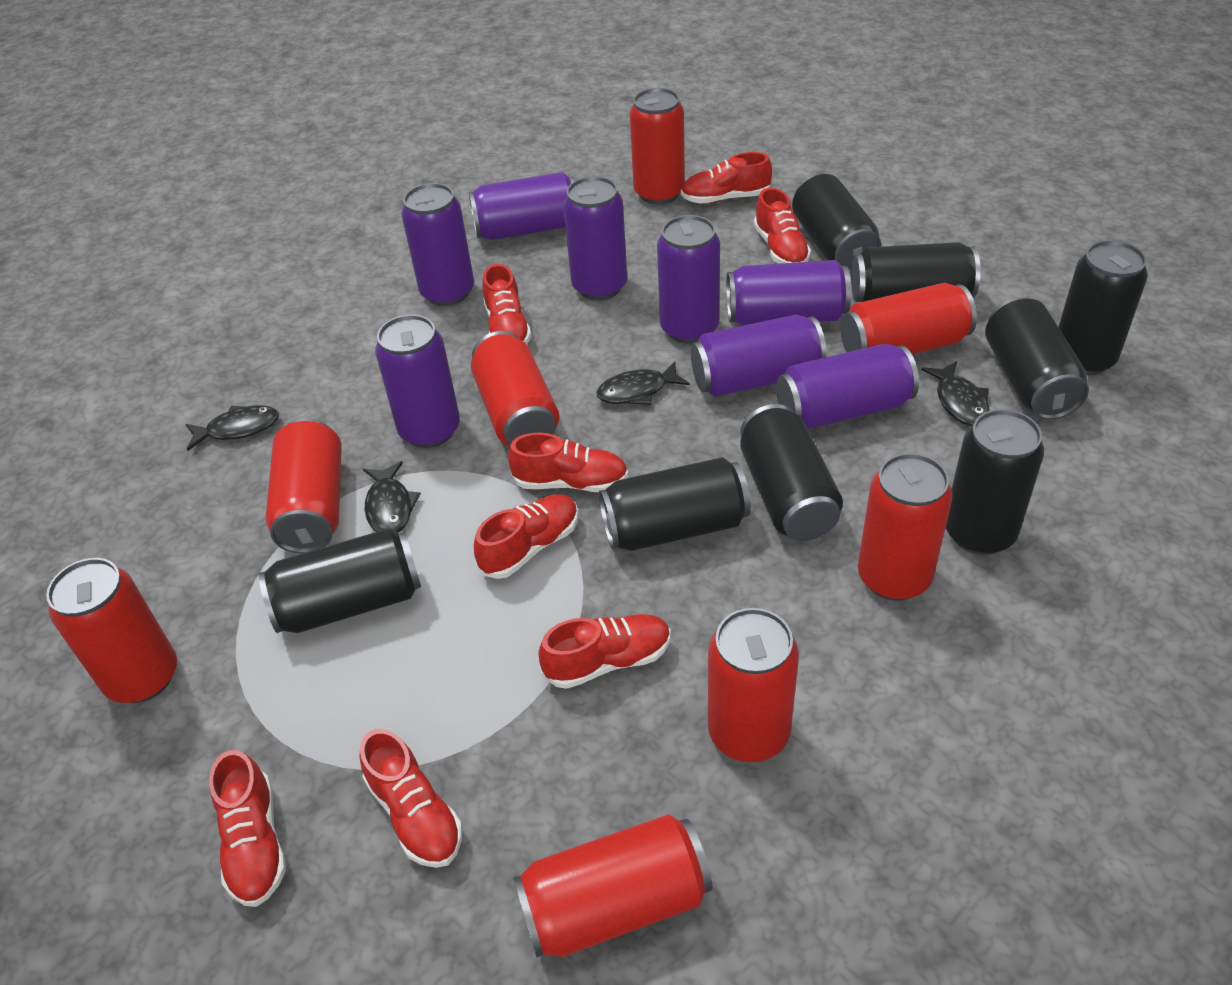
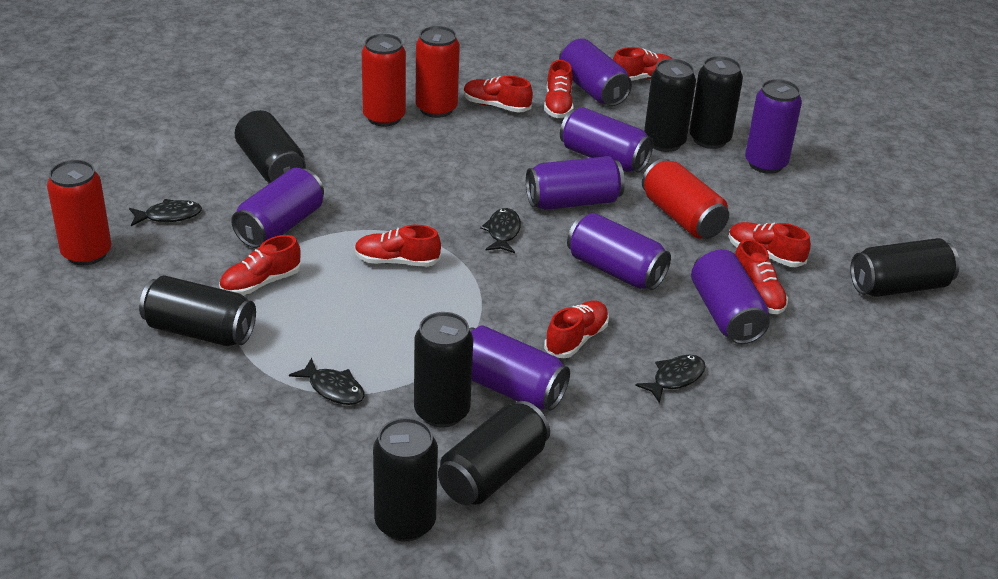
red can: [46,558,177,703] [266,418,341,554] [471,331,559,446] [513,814,712,958] [630,88,685,204] [708,608,799,762] [840,283,977,354] [858,453,953,601] = 8 -> [47,160,112,265] [362,34,406,126] [415,26,460,118] [642,159,729,239] = 4

